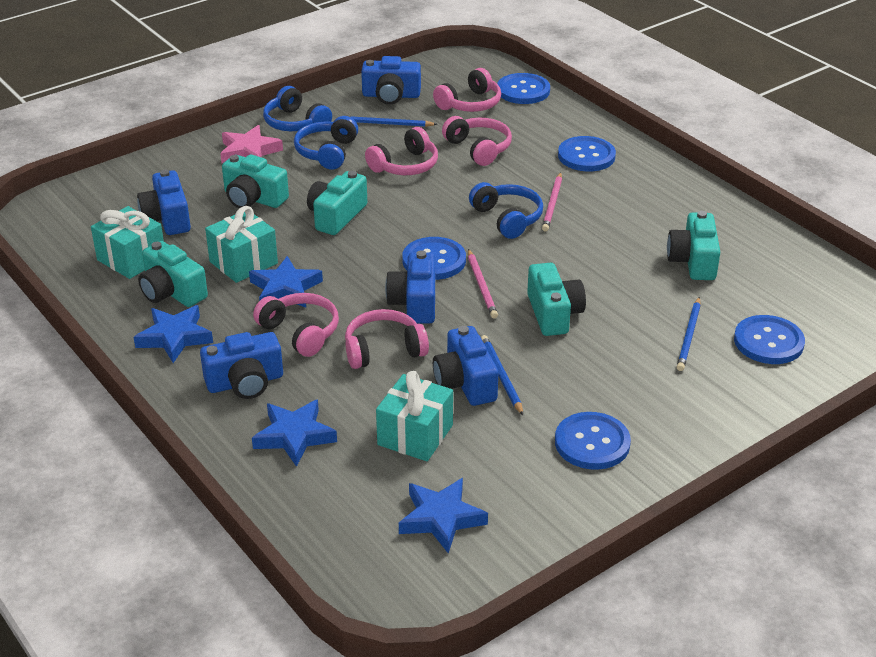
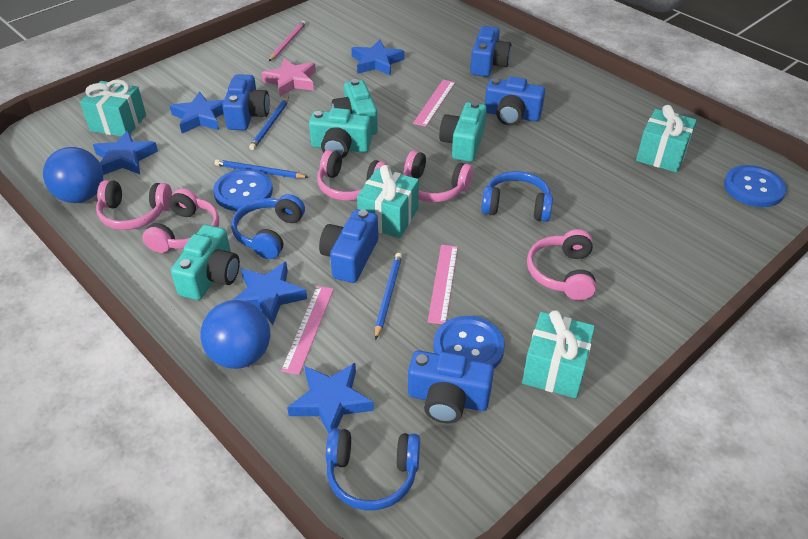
blue ball: none = 0 -> [43,147,103,203] [200,300,270,369] = 2
blue button: [402,237,466,280] [497,73,550,104] [555,412,631,470] [558,136,616,172] [734,315,805,364] = 5 -> [213,169,273,211] [433,316,505,368] [724,165,787,207] = 3
blue star: [134,305,213,363] [249,256,323,308] [252,399,337,467] [399,478,488,553] = 4 -> [93,130,158,175] [170,92,224,133] [233,262,307,325] [287,363,374,433] [351,40,404,76] = 5
pink pencil: [468,249,498,318] [542,172,562,231] = 2 -> [269,21,306,61] = 1
pink ruler: none = 0 -> [281,286,334,375] [413,80,455,127] [428,245,458,324] = 3
turquoise camera: [138,241,208,307] [222,154,289,208] [307,171,367,235] [527,263,586,336] [667,211,720,280] = 5 -> [171,225,240,300] [309,108,372,158] [332,79,378,135] [439,101,487,162] = 4
turquoise gift: [91,206,164,279] [205,206,278,283] [376,371,453,461] = 3 -> [80,79,146,137] [357,165,419,238] [522,310,595,398] [636,105,697,173] = 4

